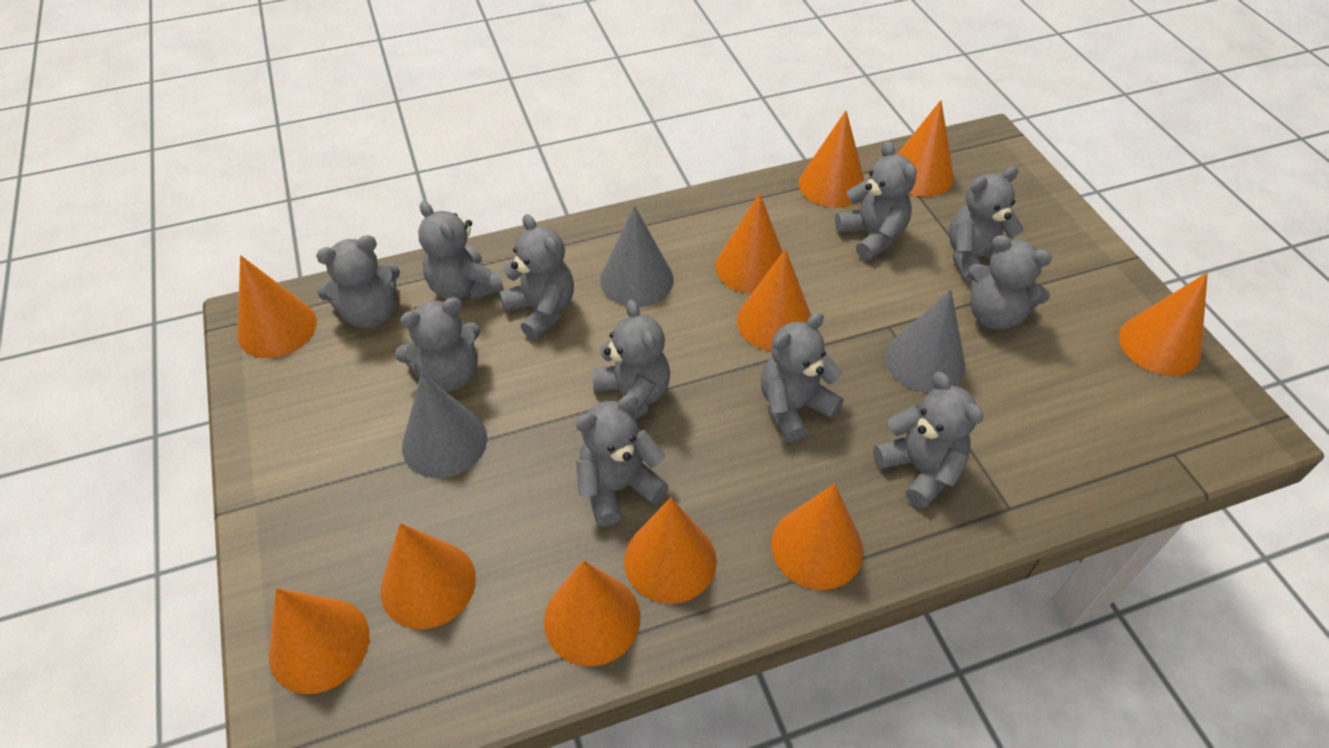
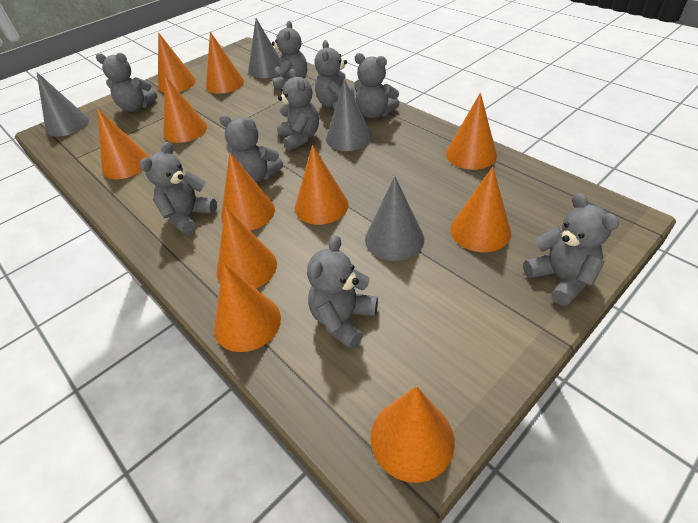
grey cone: [402,373,487,478] [600,206,674,307] [885,289,965,393] = 3 -> [37,72,89,137] [248,18,281,78] [326,79,372,151] [365,176,424,261] = 4
grey teddy bear: [316,235,400,329] [395,297,480,392] [418,201,504,300] [499,214,574,340] [576,394,669,527] [592,300,670,419] [761,312,844,443] [835,141,917,261] [873,372,983,509] [949,166,1024,284] [967,235,1052,330] = 11 -> [96,53,157,112] [140,142,217,235] [219,115,283,183] [272,21,307,90] [276,69,319,151] [307,236,378,349] [314,40,354,110] [354,53,399,119] [523,193,619,306] = 9

